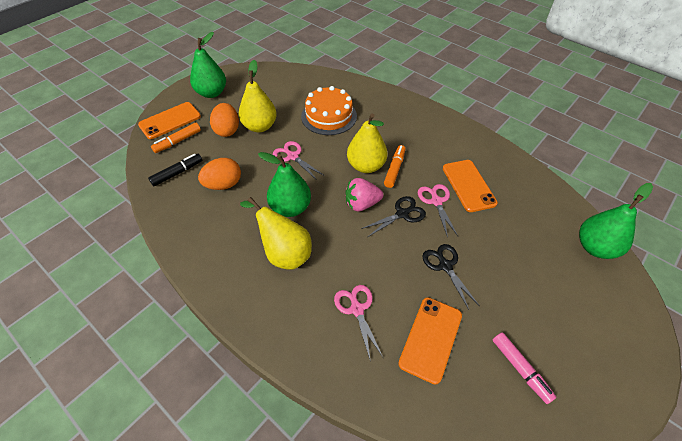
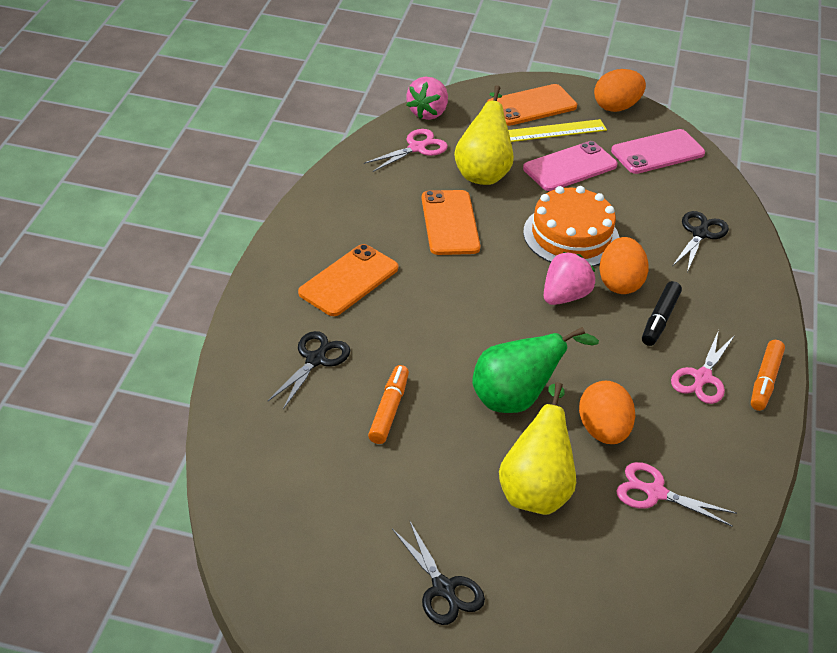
black scissors: [361,196,426,237] [422,244,480,310] = 2 -> [268,331,350,409] [392,520,485,625] [673,211,729,272] = 3
green pear: [190,32,226,98] [258,152,311,217] [579,183,653,259] = 3 -> [472,327,599,413] = 1
orange egg: [198,158,241,190] [210,103,239,137] = 2 -> [579,381,635,444] [594,69,646,112] [599,237,649,294] = 3
pink marker: [493,332,556,404] = 1 -> none = 0
pink phone: none = 0 -> [523,141,618,191] [611,129,705,174] = 2
pink strawberry: [346,178,383,211] = 1 -> [406,77,448,120] [544,252,595,305] = 2
yellow pear: [239,60,277,132] [240,197,312,270] [347,113,388,173] = 3 -> [454,85,514,185] [499,382,576,515] = 2
yellow ruler: none = 0 -> [508,119,607,142] = 1

